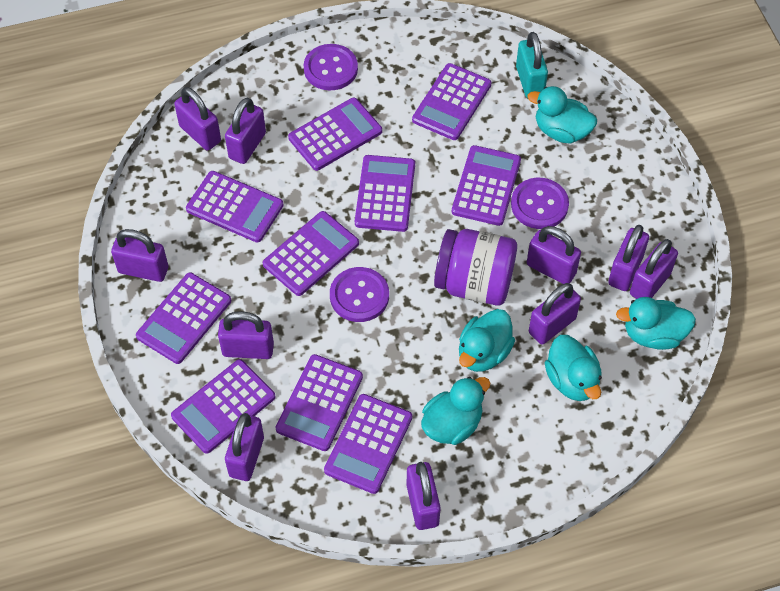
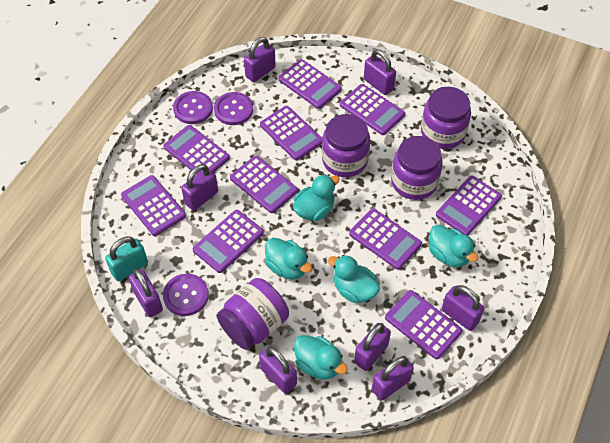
purple jar: [434,229,517,306] = 1 -> [217,278,289,350] [322,114,370,177] [391,136,443,200] [421,87,471,149] = 4
purple padlock: [111,229,168,282] [174,87,221,151] [218,311,274,359] [225,98,266,164] [225,413,264,481] [406,462,441,530] [527,226,581,284] [529,283,581,345] [608,225,649,291] [630,239,678,299] = 10 -> [129,269,163,317] [181,164,218,211] [244,37,276,82] [259,346,297,394] [354,323,391,371] [364,49,396,95] [372,356,414,401] [442,285,485,331] = 8

